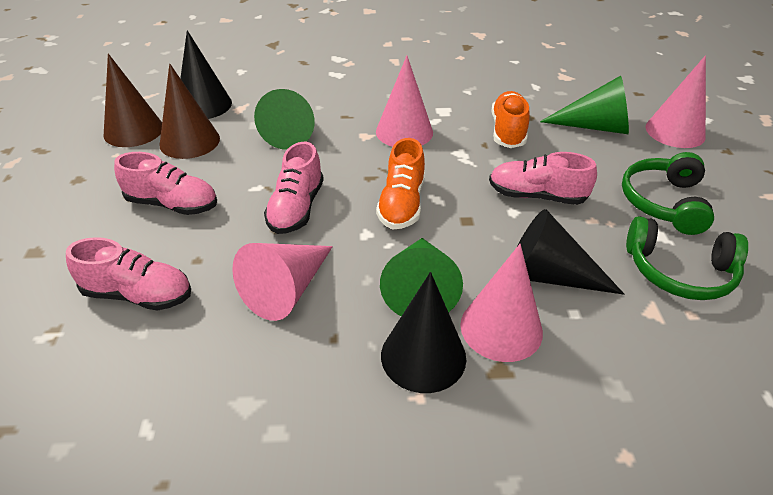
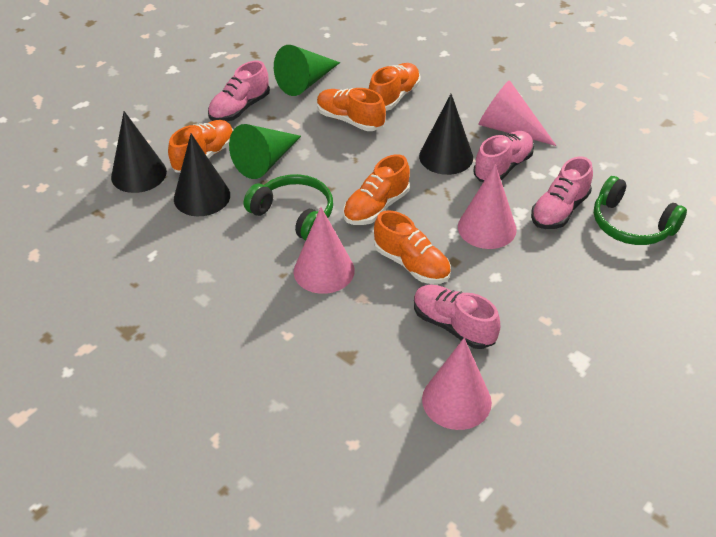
brown cone: [104,54,162,147] [159,64,220,159] = 2 -> none = 0
green cone: [254,89,315,150] [380,238,463,316] [540,76,629,134] = 3 -> [229,124,301,179] [274,45,340,96] = 2
orange shoe: [376,138,425,229] [491,91,530,148] = 2 -> [168,120,233,173] [317,88,386,131] [343,154,410,225] [369,63,420,111] [374,210,451,284] = 5

